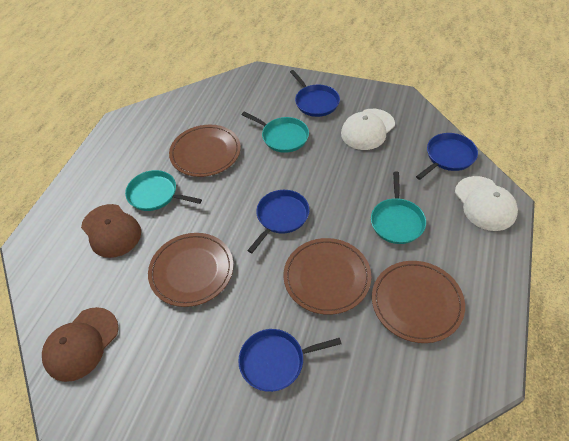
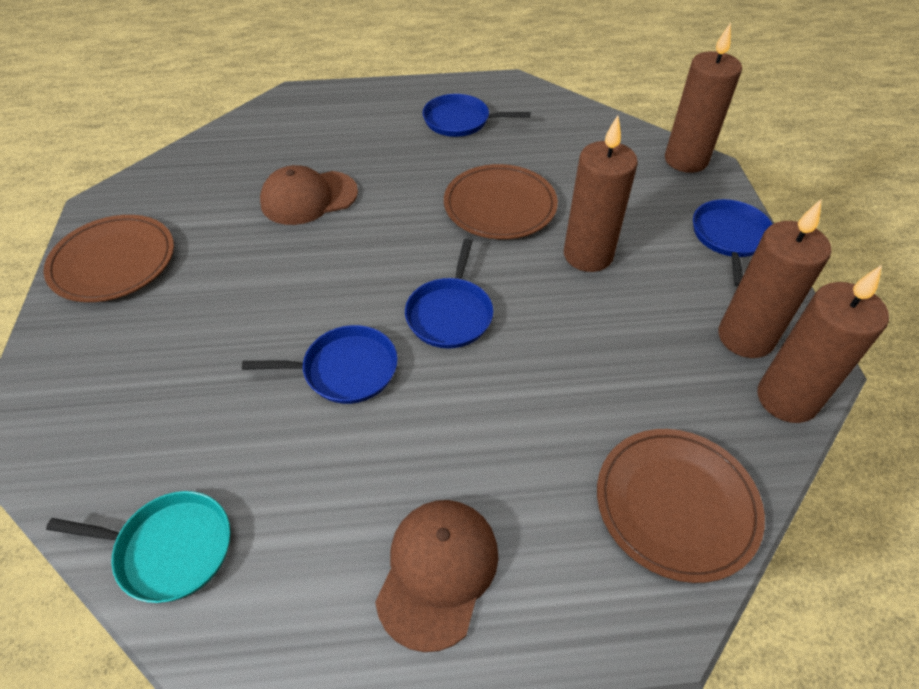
brown candle: none = 0 -> [564,115,638,272] [665,23,742,173] [719,200,831,358] [758,265,889,423] = 4
brown plate: [148,233,233,307] [169,125,241,177] [284,238,371,315] [372,261,465,343] = 4 -> [44,215,174,302] [444,164,558,239] [597,429,765,583] = 3
turquoise pan: [125,170,202,211] [242,112,309,153] [371,171,426,244] = 3 -> [46,491,231,603] = 1
white cap: [341,109,395,150] [455,176,518,231] = 2 -> none = 0

